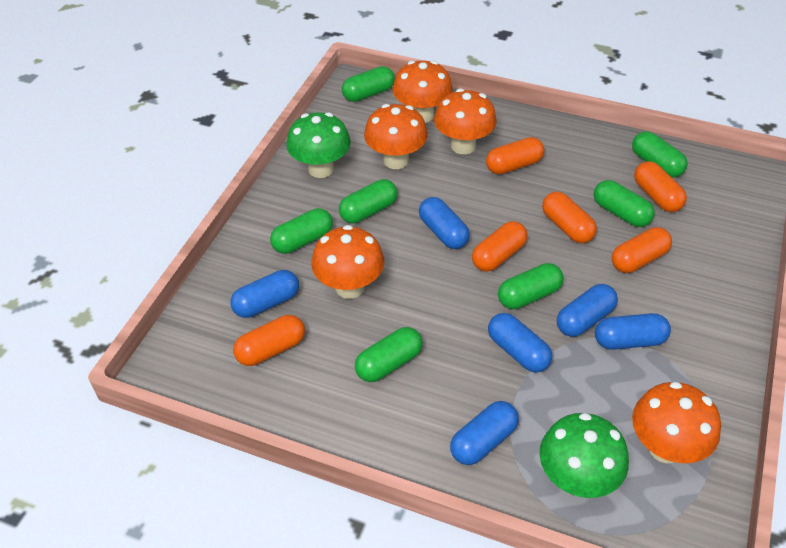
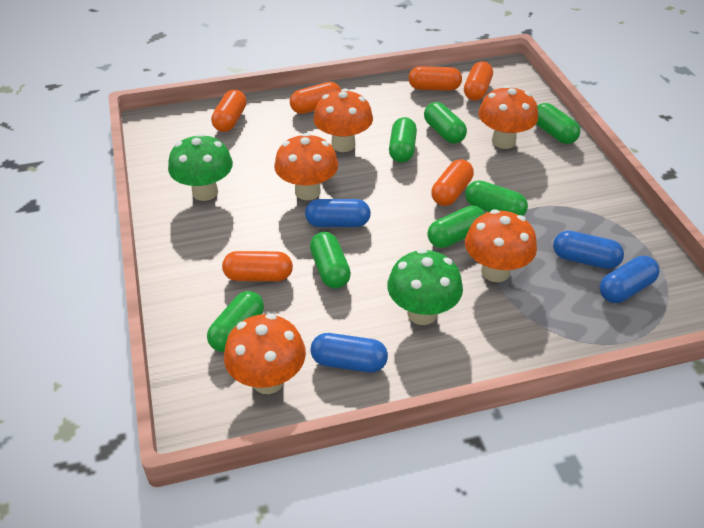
blue capsule: [230,270,299,318] [419,197,470,249] [450,401,519,465] [488,313,552,372] [557,284,618,337] [595,313,671,350] = 6 -> [305,199,371,227] [310,333,388,373] [553,231,624,269] [600,256,660,303] = 4

